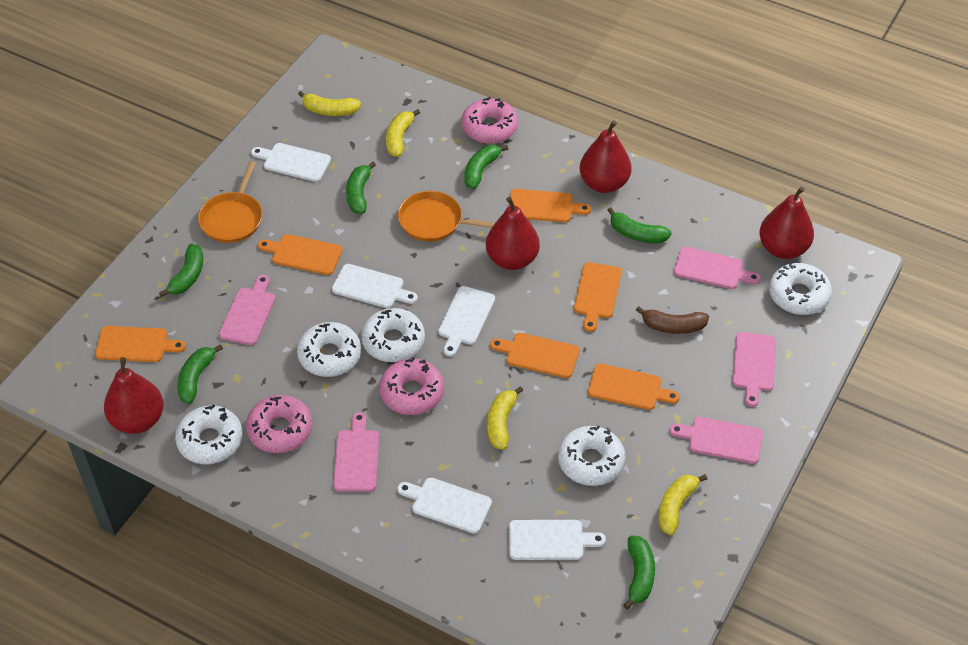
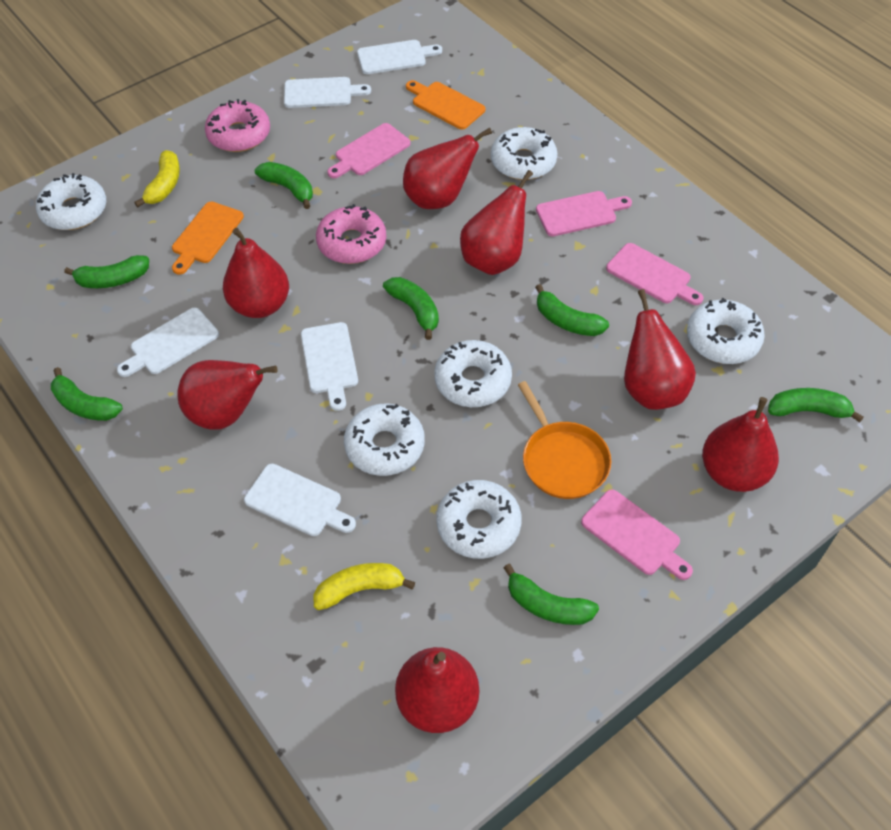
brown banana: [636,306,709,334] = 1 -> none = 0
green banana: [159,244,203,297] [177,344,223,404] [346,162,376,214] [464,145,508,189] [607,207,672,243] [623,535,655,610] = 6 -> [51,367,123,421] [64,255,149,288] [255,162,313,209] [383,277,439,340] [503,564,599,625] [535,284,609,336] [768,388,864,423] = 7
orange cutting board: [95,326,186,362] [258,234,342,275] [490,333,579,378] [509,189,591,222] [574,262,622,332] [588,363,680,410] = 6 -> [172,202,244,275] [406,80,485,130] = 2
orange pan: [198,161,262,243] [398,191,495,242] = 2 -> [518,381,611,499] = 1
pink cutting board: [219,275,275,345] [333,412,379,492] [669,416,763,464] [674,247,761,289] [732,332,776,407] = 5 -> [327,123,410,178] [536,191,632,237] [581,489,693,580] [606,243,703,305] = 4
pink donut: [246,395,313,453] [379,357,444,415] [461,97,518,143] = 3 -> [205,99,270,152] [316,204,386,264] = 2
red pear: [104,357,164,434] [486,197,540,270] [580,120,632,193] [759,187,814,259] = 4 -> [177,360,278,430] [223,228,289,318] [395,647,480,733] [403,128,492,209] [460,170,533,275] [624,289,696,410] [702,397,779,492] = 7
white donut: [175,404,243,464] [297,322,361,377] [361,308,425,362] [558,426,625,486] [769,263,832,315] = 5 -> [36,173,106,230] [344,403,425,476] [434,340,512,407] [437,480,522,559] [491,127,557,180] [687,298,765,364] = 6
yellow banana: [298,91,361,116] [386,109,420,157] [487,386,523,450] [659,474,707,535] = 4 -> [134,150,180,207] [314,563,415,610] = 2

